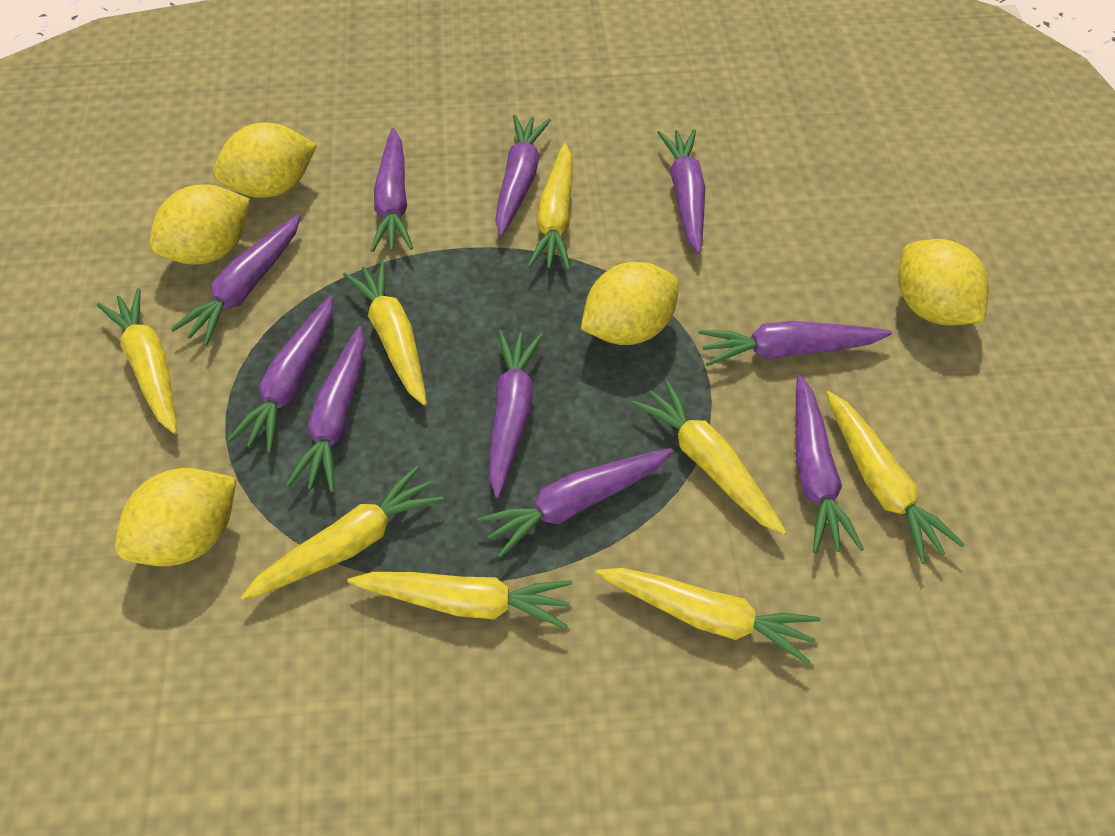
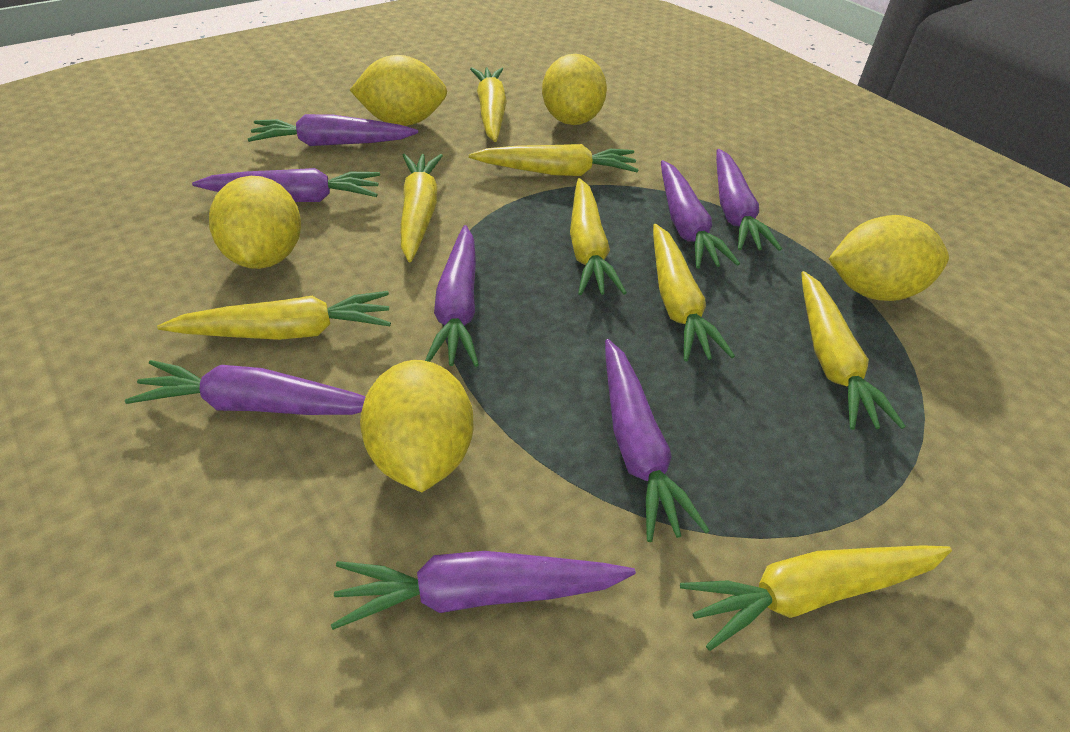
purple carrot: [171,214,301,346] [227,296,333,453] [286,326,365,492] [371,128,413,252] [477,448,673,558] [489,330,543,498] [495,115,551,236] [657,129,705,254] [699,321,892,366] [796,375,864,553] = 10 -> [125,360,366,415] [192,168,380,202] [247,114,418,146] [331,551,636,630] [425,225,479,367] [605,339,710,542] [661,160,740,269] [716,149,782,251] = 8

